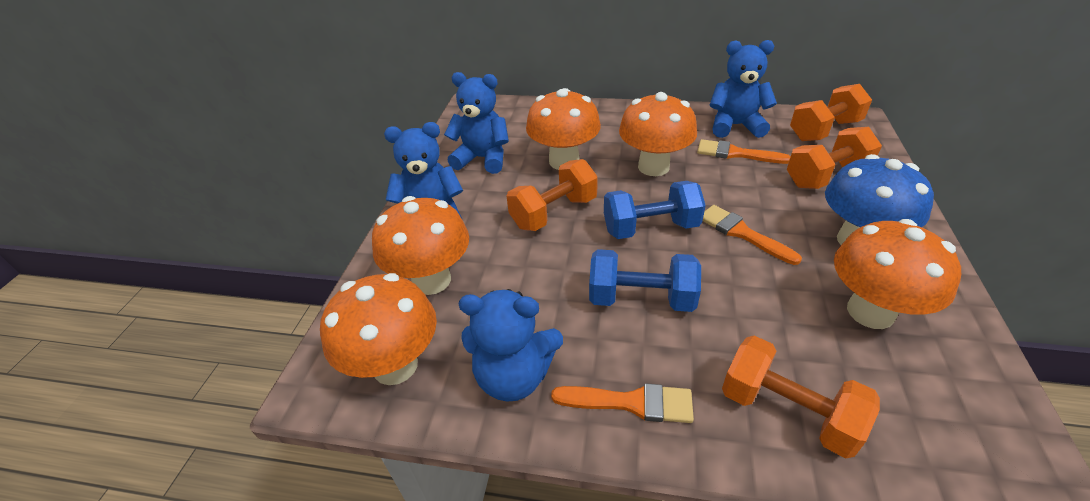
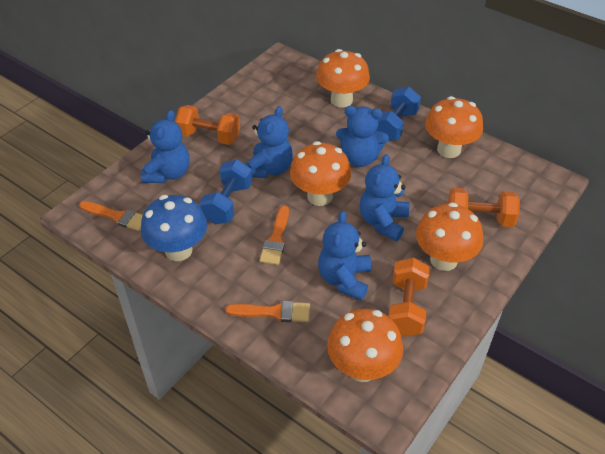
blue teddy bear: [384,122,463,218] [444,72,509,174] [459,289,563,402] [709,40,777,138] = 4 -> [141,110,190,183] [245,106,293,178] [318,211,371,300] [336,106,389,167] [359,154,410,241] = 5
orange dumbbell: [507,159,598,231] [722,336,880,458] [787,127,882,189] [790,84,872,141] = 4 -> [175,105,240,145] [388,257,430,337] [448,188,520,227] = 3

